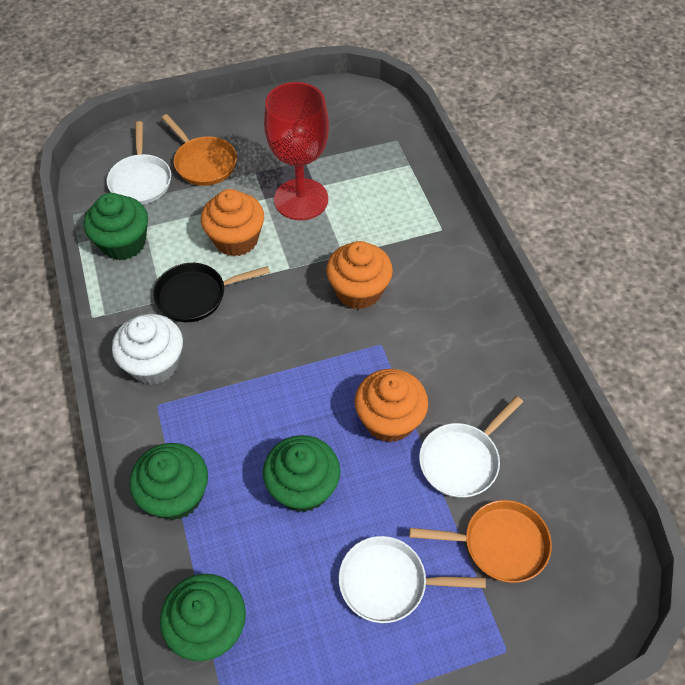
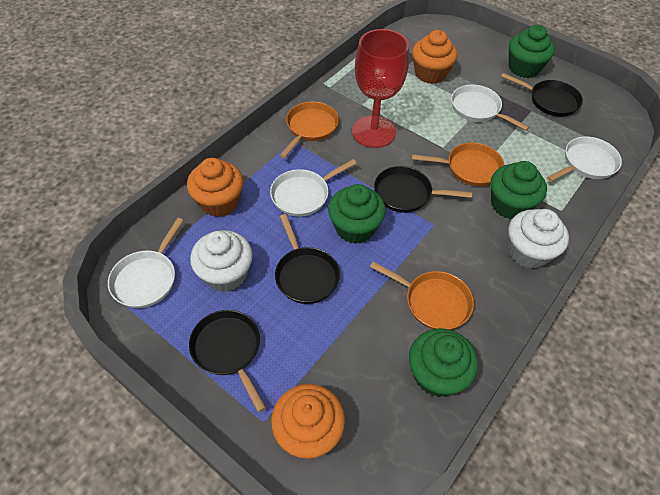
black pan: [153,263,270,322] = 1 -> [189,310,266,412] [275,214,340,304] [374,166,472,213] [501,73,583,117] = 4
orange pan: [162,114,237,186] [409,500,552,583] = 2 -> [280,101,339,158] [370,261,474,330] [412,143,504,186] = 3
white cupcake: [112,314,183,385] = 1 -> [190,230,253,292] [508,209,569,269] = 2
white pan: [107,121,171,205] [339,536,486,623] [419,396,523,498] = 3 -> [108,218,184,308] [270,159,357,217] [451,85,529,131] [547,136,622,182] = 4

